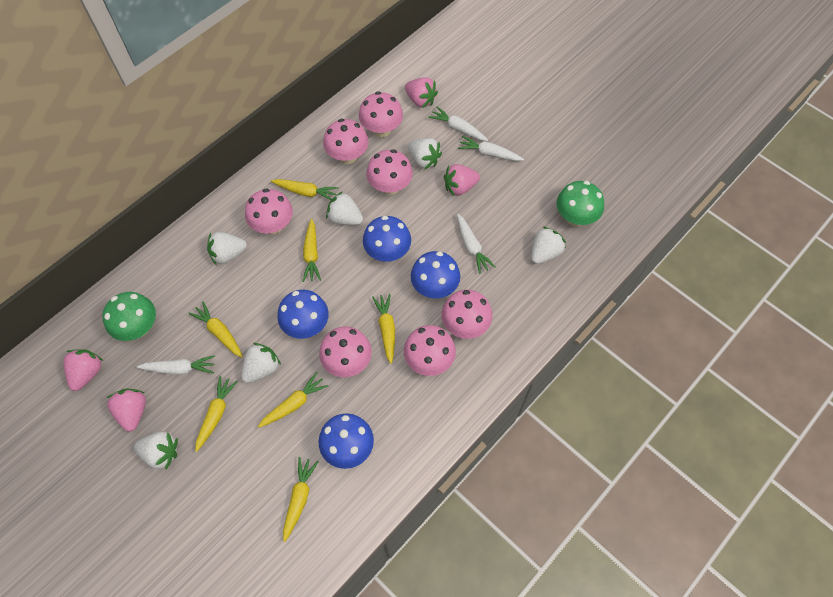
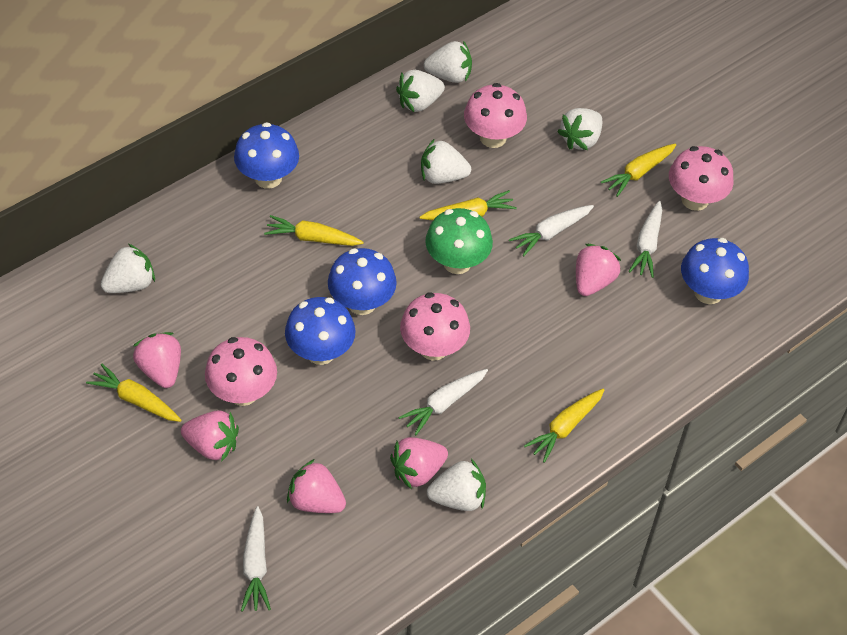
green mushroom: [102,292,156,341] [557,181,604,226] = 2 -> [425,208,493,274] = 1
pink mushroom: [245,188,293,234] [319,327,372,377] [323,119,369,164] [359,91,403,137] [366,149,413,195] [404,325,456,376] [441,290,493,339] = 7 -> [205,337,277,406] [400,292,470,361] [464,83,527,148] [669,146,733,211] = 4
pink strawberry: [63,349,103,391] [107,389,146,432] [405,77,438,108] [444,164,480,196] = 4 -> [133,332,181,388] [181,410,239,462] [287,459,346,513] [390,437,448,489] [576,244,621,296] = 5
yellow carrot: [188,301,243,358] [195,376,238,452] [258,372,328,428] [271,179,339,200] [283,457,319,542] [303,219,321,282] [372,294,395,364] = 7 -> [86,364,181,422] [264,215,363,246] [419,190,517,220] [524,389,604,463] [601,144,676,197] = 5

